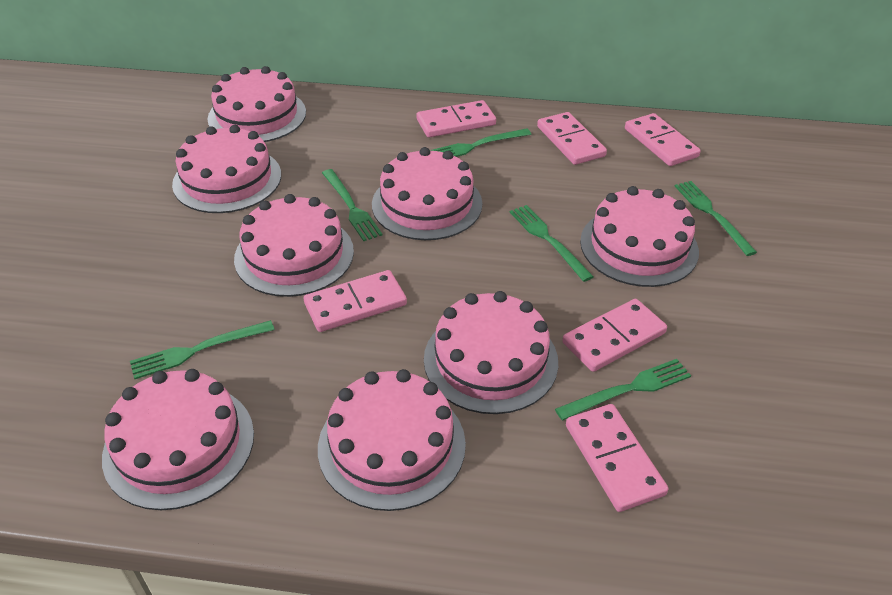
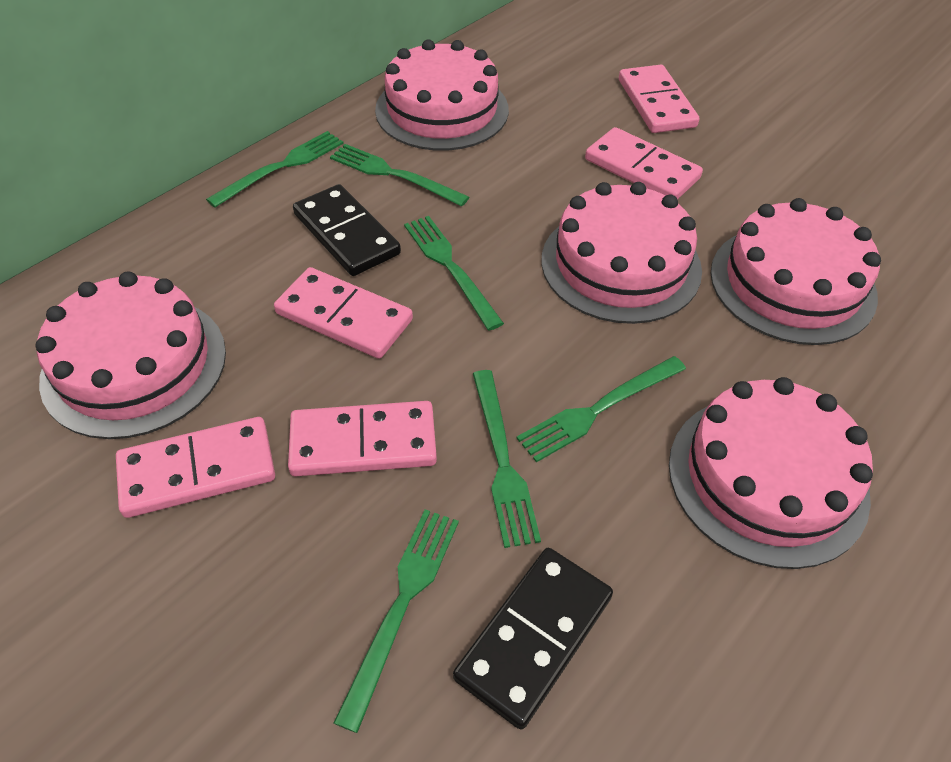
black domino: none = 0 -> [293,184,401,276] [453,548,613,729] = 2
pink cake: [102,369,254,510] [172,125,281,213] [207,66,306,142] [234,194,354,297] [318,369,466,511] [372,147,482,240] [424,291,558,414] [580,186,699,287] = 8 -> [35,271,226,439] [375,39,509,151] [542,182,702,324] [669,377,873,569] [710,198,881,345] = 5
pink domino: [304,270,407,332] [417,100,496,138] [537,112,607,165] [562,299,667,372] [566,404,668,512] [625,113,701,166] = 6 -> [116,417,275,518] [274,267,413,359] [288,401,437,476] [585,127,703,200] [619,65,699,133] = 5

